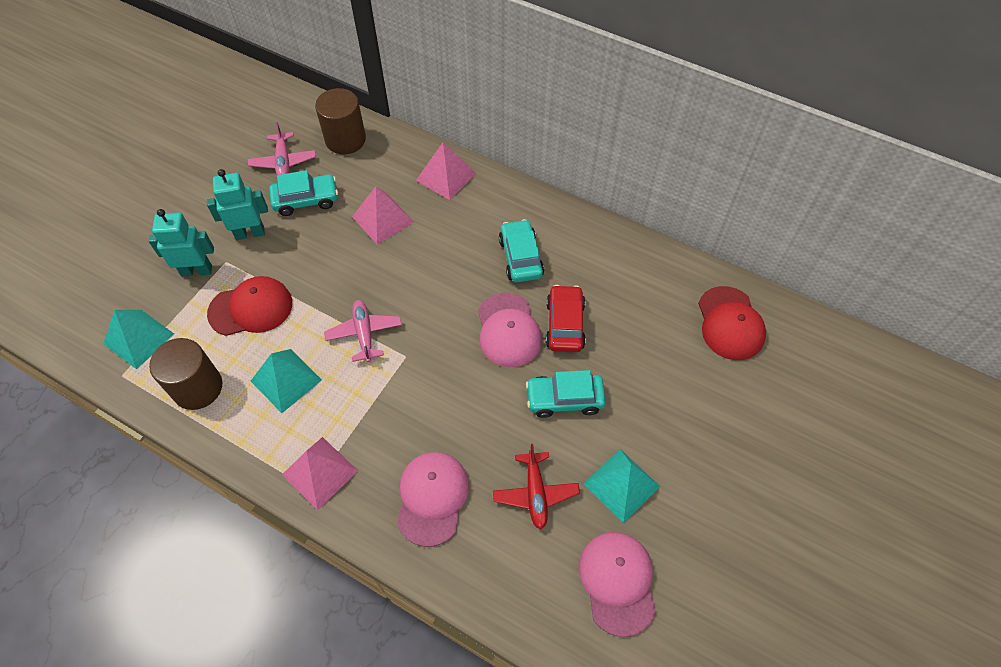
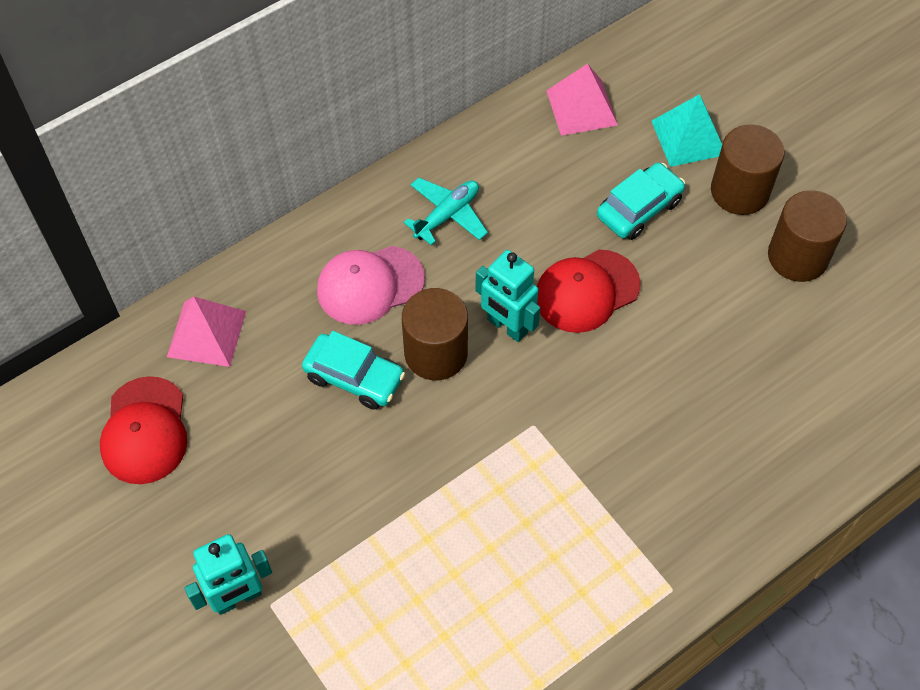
brown cylinder: [149,338,222,410] [315,88,366,154] = 2 -> [402,288,468,380] [711,124,785,215] [768,190,847,282] = 3
pink cap: [397,452,469,547] [478,293,542,367] [579,532,656,637] = 3 -> [317,246,425,325] = 1
pink plane: [248,122,316,175] [324,300,402,362] = 2 -> none = 0
pink pyramid: [282,437,358,510] [352,186,414,245] [416,142,476,200] = 3 -> [167,297,246,367] [546,64,618,136] = 2
red car: [545,285,586,352] = 1 -> none = 0
red plane: [493,444,580,529] = 1 -> none = 0
turquoise car: [269,170,338,216] [499,219,544,283] [526,370,606,418] = 3 -> [302,331,405,410] [597,163,685,240] = 2
turquoise plane: none = 0 -> [404,178,488,245] = 1
turquoise pyramid: [103,310,174,369] [251,349,322,413] [583,449,661,523] = 3 -> [652,94,722,167] = 1

